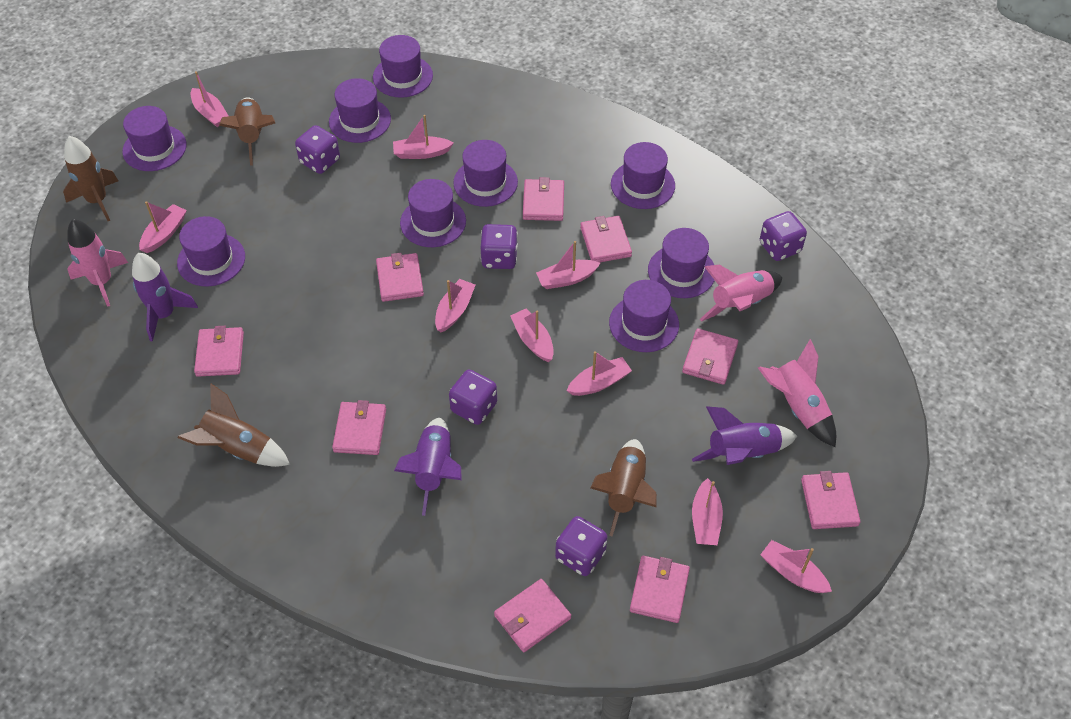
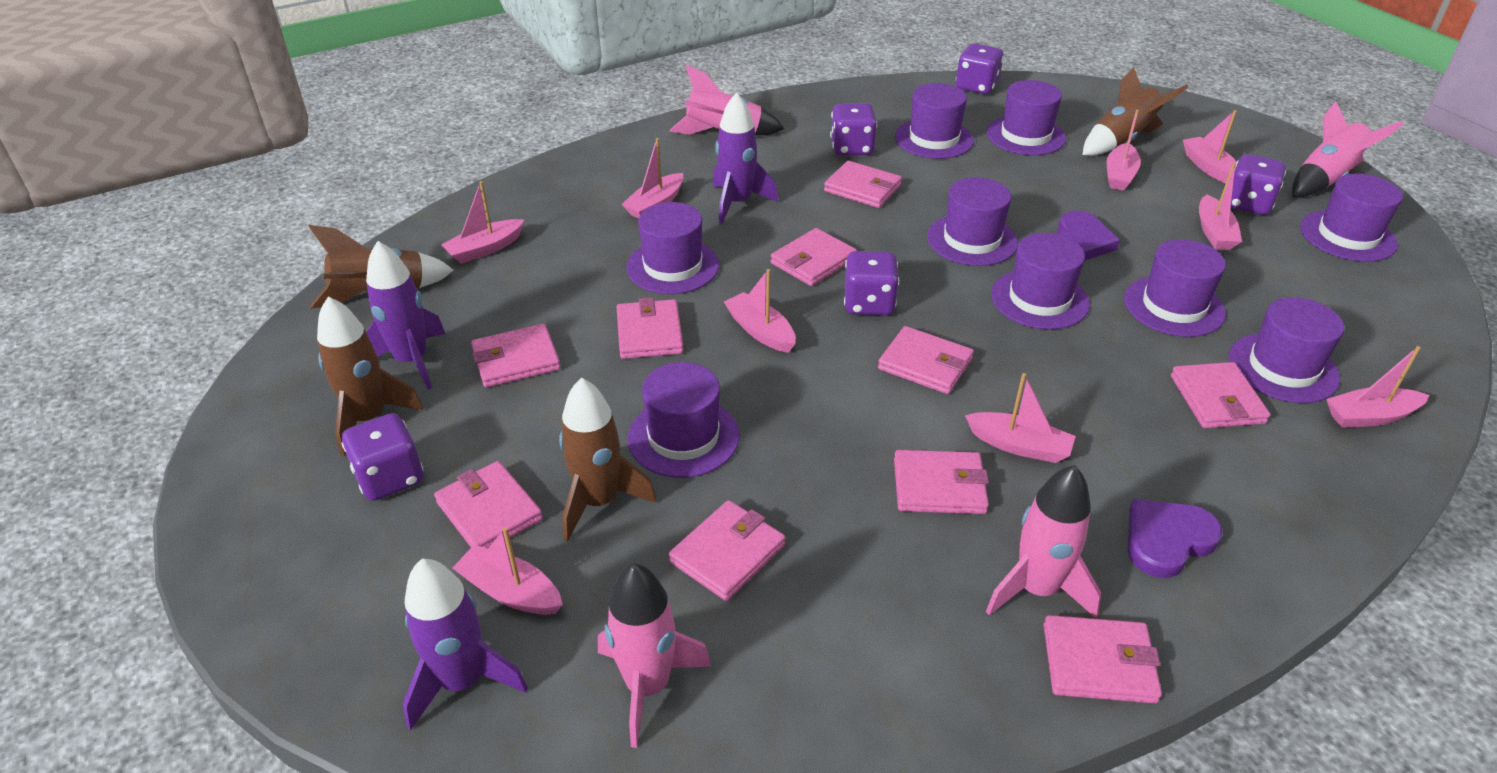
pink rocket: [67,219,128,307] [700,265,782,322] [758,339,836,447] = 3 -> [598,564,711,748] [670,65,785,136] [986,465,1101,618] [1292,101,1404,197] = 4
pink wallet: [194,326,244,377] [332,400,386,455] [376,253,424,302] [494,579,571,652] [523,177,564,221] [580,216,632,262] [630,556,690,623] [682,328,738,385] [801,471,861,529] = 9 -> [434,461,543,549] [471,324,561,387] [617,298,683,359] [669,500,785,601] [771,228,857,286] [824,161,902,208] [878,326,974,394] [894,450,989,514] [1044,615,1162,703] [1171,362,1270,428] = 10
purple heart: none = 0 -> [1056,211,1120,261] [1128,499,1223,578] = 2

